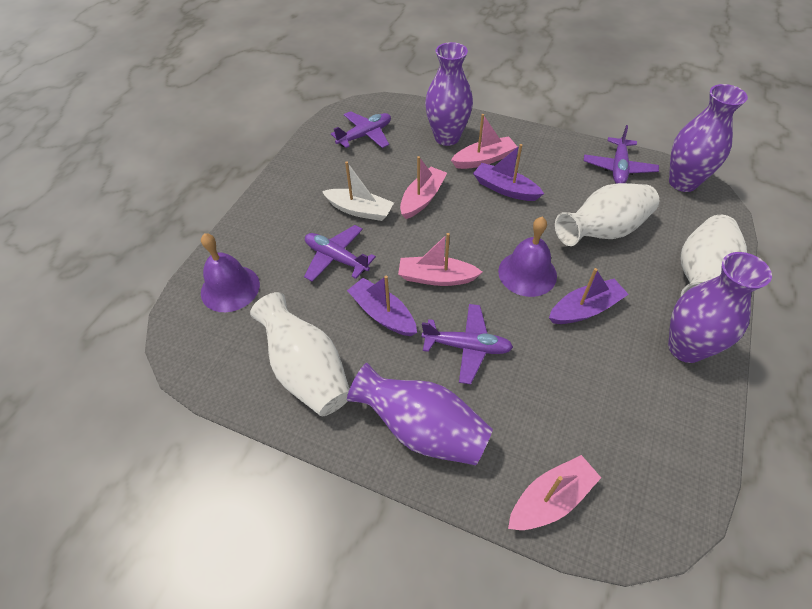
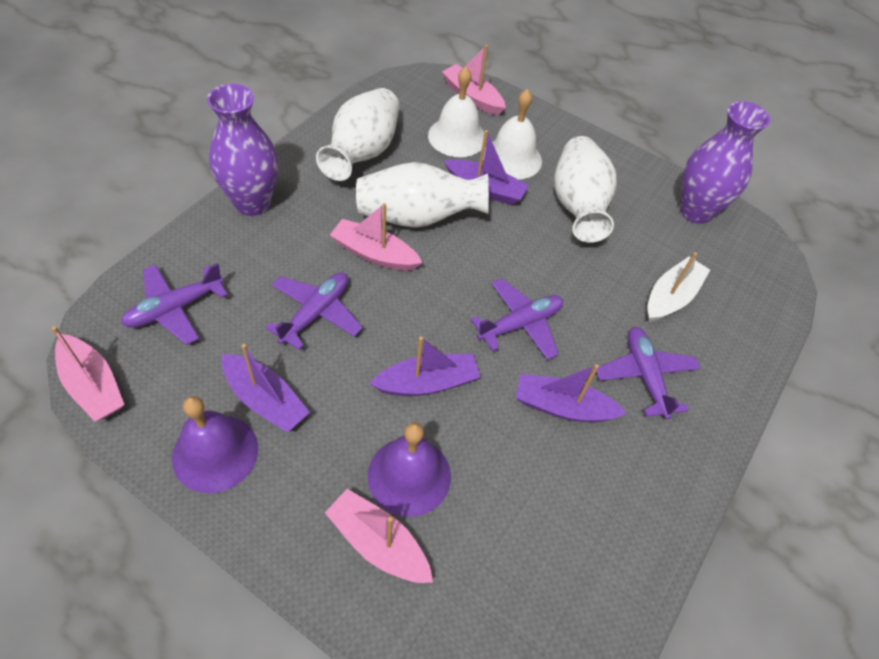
purple boat: [347,275,417,336] [473,144,544,201] [549,268,629,324] = 3 -> [222,344,310,433] [369,337,480,396] [444,130,529,205] [516,364,627,422] = 4
purple vase: [347,363,493,465] [425,42,473,146] [668,252,772,363] [669,84,748,192] = 4 -> [207,84,278,216] [680,101,770,224] = 2
white bell: none = 0 -> [428,67,484,157] [483,89,542,180] = 2

